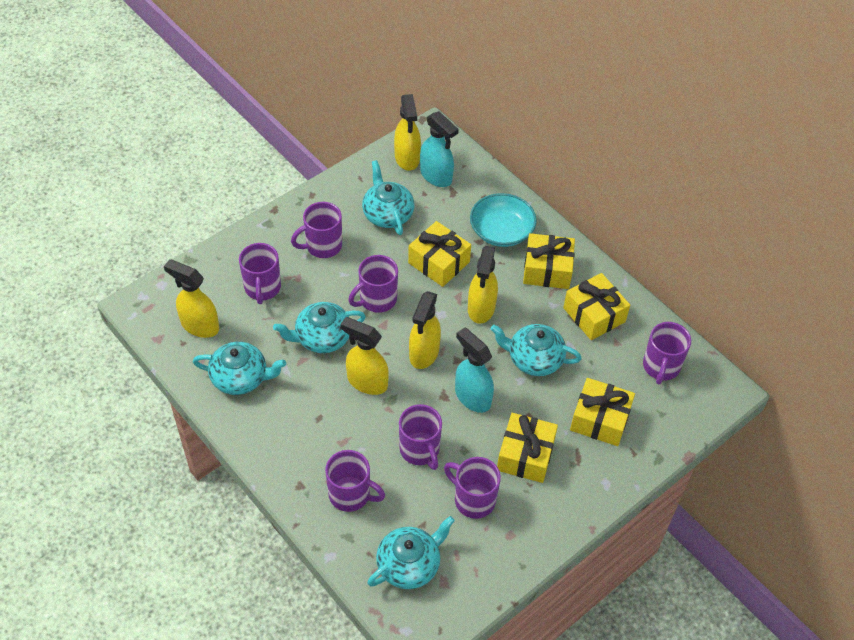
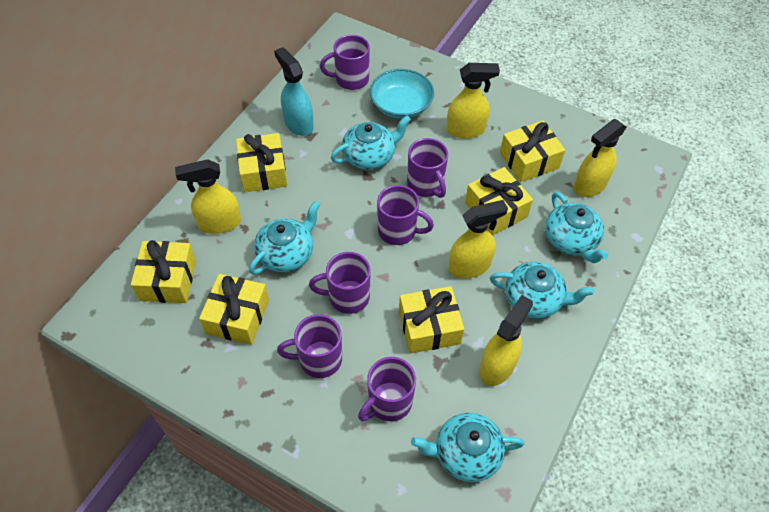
purple mug: [239,243,281,304] [291,202,342,258] [325,450,385,512] [348,255,398,313] [399,404,442,470] [444,457,501,519] [643,322,691,384] = 7 -> [277,314,342,378] [309,252,371,314] [320,35,370,90] [358,357,416,421] [377,185,434,245] [407,138,448,198] = 6
turquoise spray bottle: [420,111,459,187] [455,327,494,413] = 2 -> [274,47,314,136] = 1
yellow gift: [408,221,471,287] [497,413,558,483] [523,233,575,289] [563,273,630,340] [570,378,635,446] = 5 -> [131,240,196,303] [199,274,269,345] [236,133,287,192] [399,286,464,354] [465,167,533,235] [500,121,565,182] = 6

